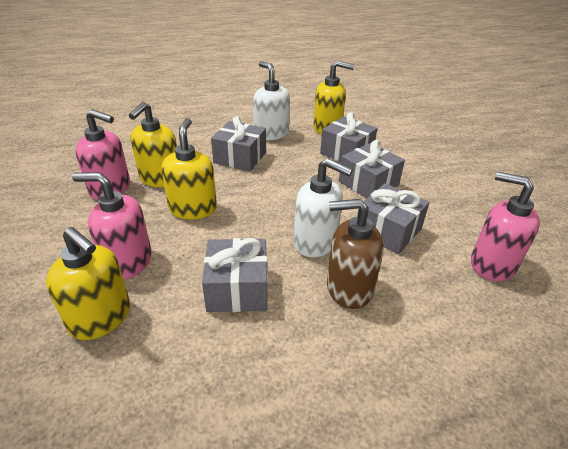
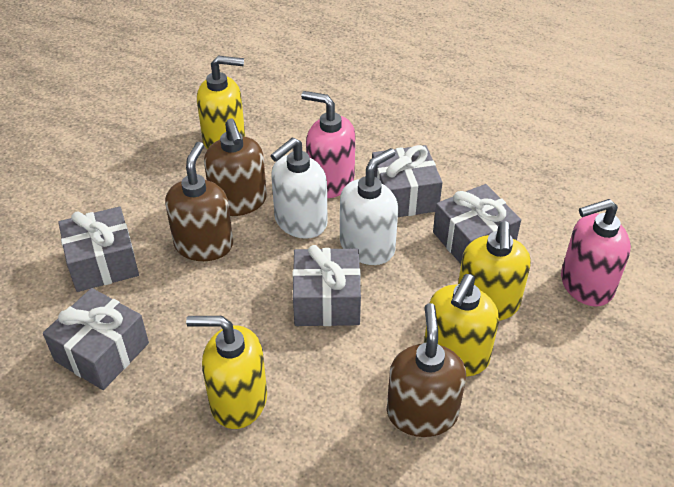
brown soap dispenser: [327,199,384,309] = 1 -> [165,142,233,261] [204,118,267,216] [387,303,466,437] = 3
pink soap dispenser: [72,172,152,280] [76,109,130,200] [471,172,540,282] = 3 -> [301,91,355,198] [561,199,631,306] = 2

